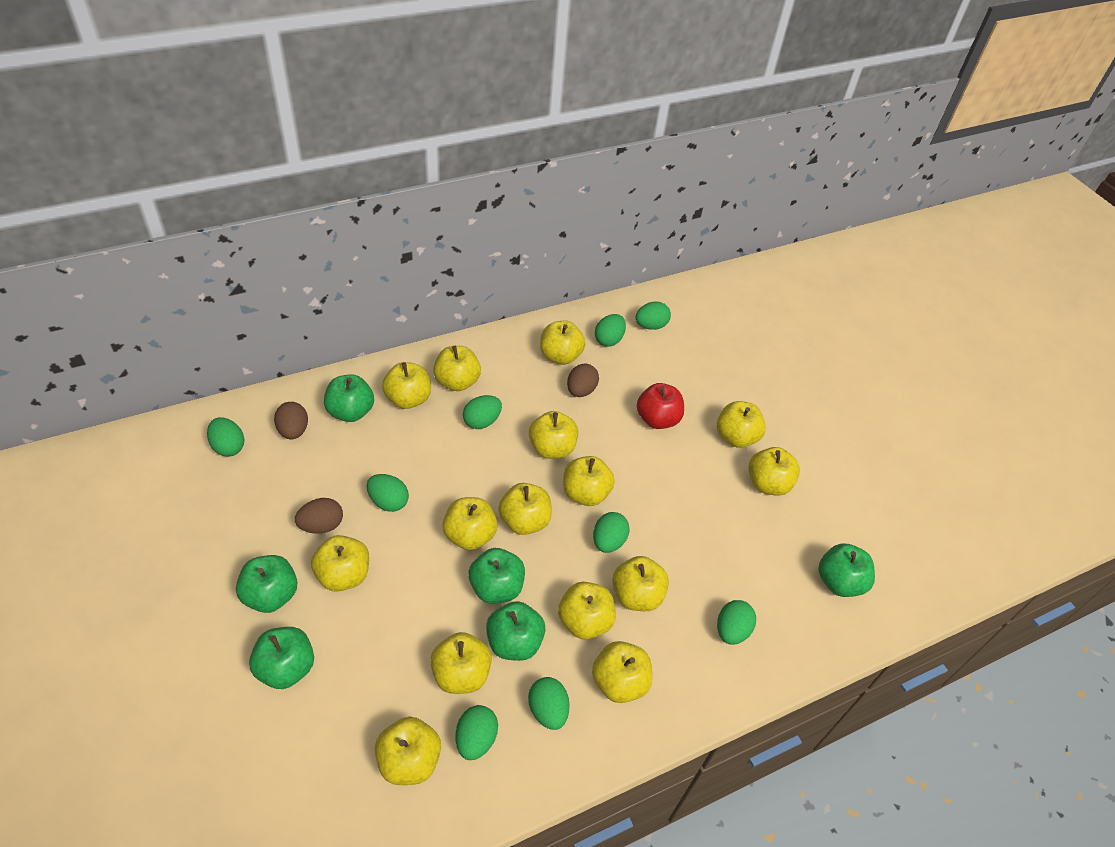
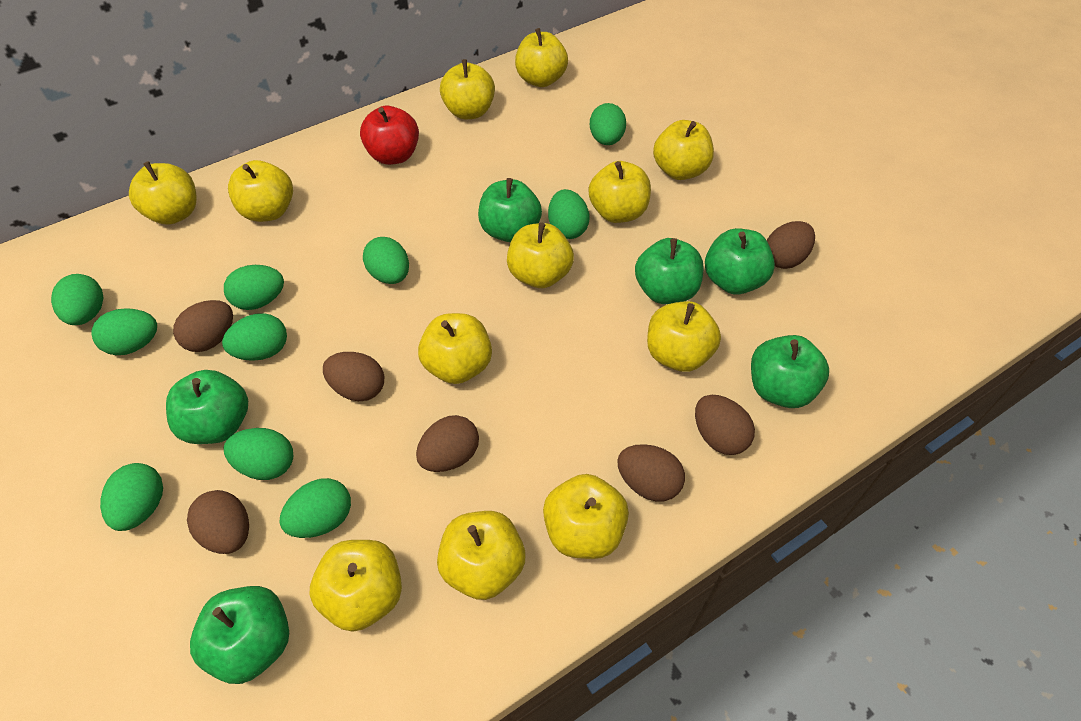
brown egg: [274,402,308,439] [295,498,343,534] [567,364,599,397] = 3 -> [173,300,233,352] [187,490,249,554] [323,352,384,401] [416,415,479,472] [617,444,685,501] [695,395,755,455] [767,221,815,269] = 7
green egg: [207,417,245,456] [367,474,409,512] [456,705,498,760] [463,395,502,429] [528,677,569,730] [593,512,630,553] [595,314,626,347] [636,301,671,330] [717,600,756,645] = 9 -> [51,274,103,325] [91,308,157,355] [100,463,163,531] [222,313,287,361] [224,265,284,310] [224,428,293,480] [279,478,351,538] [363,237,409,284] [548,189,589,239] [590,103,626,145] = 10
yellow apple: [311,535,369,592] [375,717,441,785] [382,362,431,409] [430,632,492,694] [433,346,481,391] [443,497,498,550] [499,483,552,535] [529,411,578,459] [540,321,585,365] [558,582,616,640] [563,456,615,506] [592,641,652,703] [612,556,669,611] [717,401,766,448] [749,447,800,496] = 15 -> [129,161,197,225] [228,160,293,222] [309,540,402,632] [418,313,492,384] [437,511,525,600] [440,59,495,119] [507,223,574,288] [515,28,568,87] [543,474,629,559] [589,161,651,223] [647,301,721,372] [653,120,714,180] = 12

